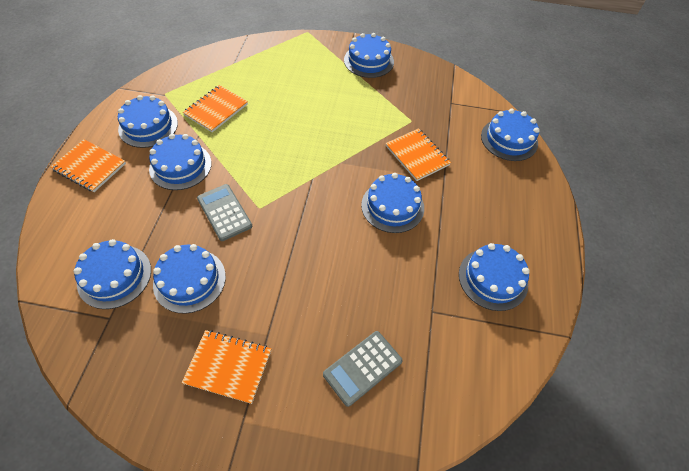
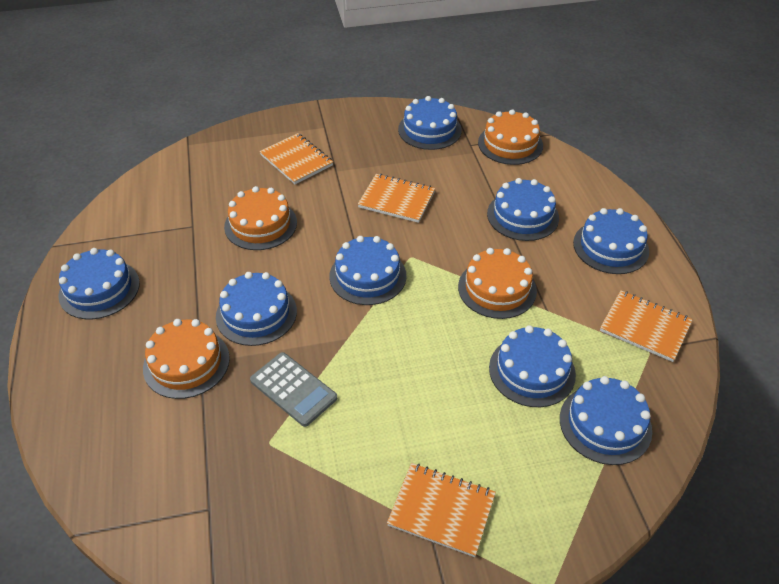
grey calculator: [197,184,252,241] [323,331,403,407] = 2 -> [250,352,337,427] = 1
orange cake: none = 0 -> [143,319,230,399] [224,186,297,250] [458,248,537,319] [478,109,543,165] = 4

